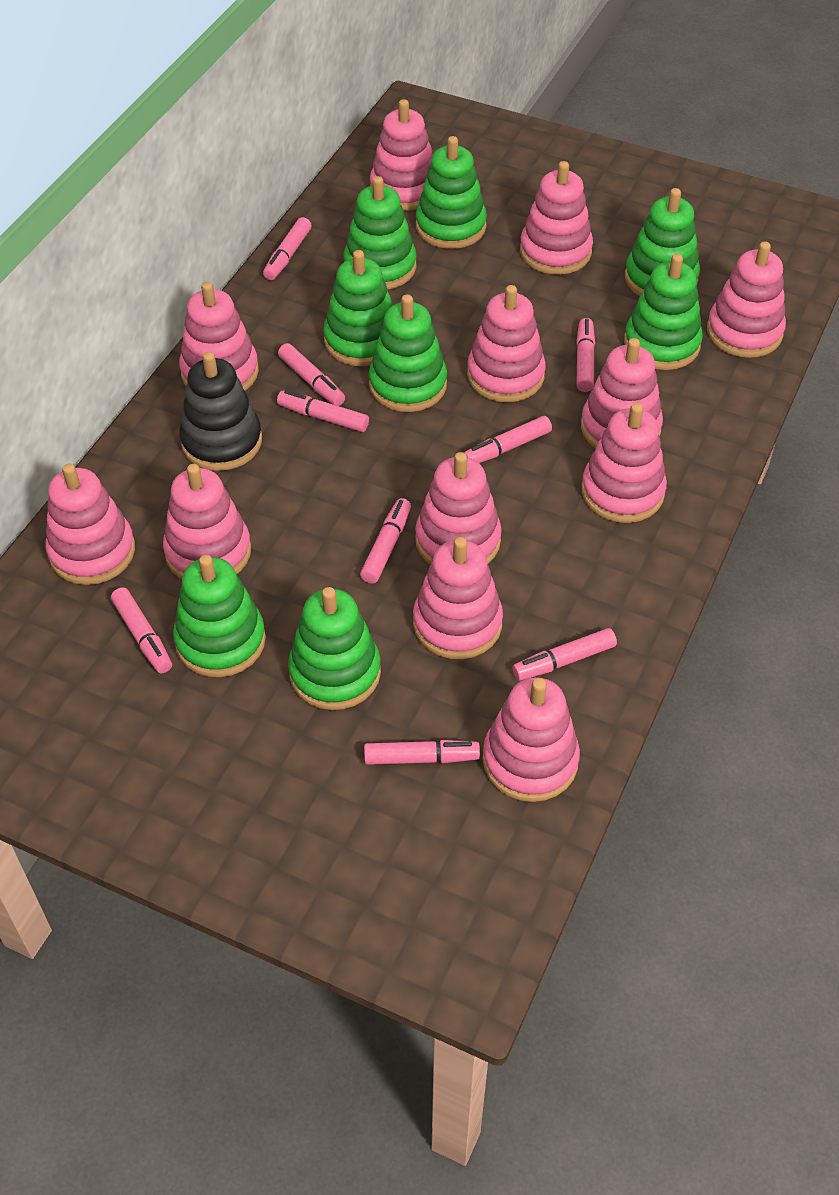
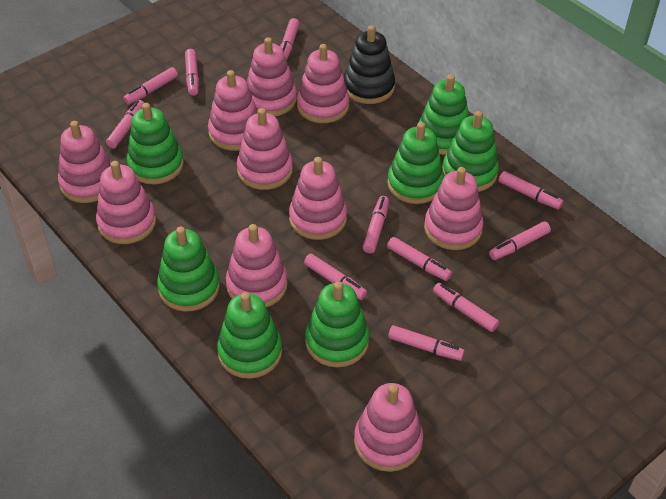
green stacking toy: [173,555,266,677] [288,587,381,710] [323,250,393,366] [343,176,417,290] [369,294,447,412] [416,136,487,249] [624,254,703,370] [625,188,700,296] = 8 -> [127,103,184,184] [157,226,220,312] [217,292,282,379] [305,281,369,367] [387,122,444,204] [418,74,469,155] [442,111,499,192] = 7
pink marker: [111,588,172,673] [263,217,312,280] [277,390,369,432] [278,343,345,406] [360,498,411,584] [364,740,480,765] [464,416,552,463] [512,628,617,681] [576,318,595,392] = 9 -> [106,100,144,149] [123,67,178,105] [185,49,199,96] [280,18,300,60] [304,254,367,300] [363,196,389,253] [387,237,452,281] [388,325,465,361] [433,283,499,332] [489,221,551,260] [499,171,563,210] = 11
pink stacking toy: [45,463,135,585] [163,464,251,579] [179,282,259,391] [370,99,433,211] [413,537,503,659] [415,452,502,565] [467,285,546,402] [482,677,580,802] [520,161,593,275] [581,338,663,449] [581,403,667,523] [707,241,786,358] = 12 -> [58,121,111,203] [96,161,156,244] [208,70,258,151] [226,224,288,307] [237,108,293,190] [247,37,297,116] [289,157,347,240] [297,44,349,123] [354,383,423,472] [424,167,484,250] = 10

